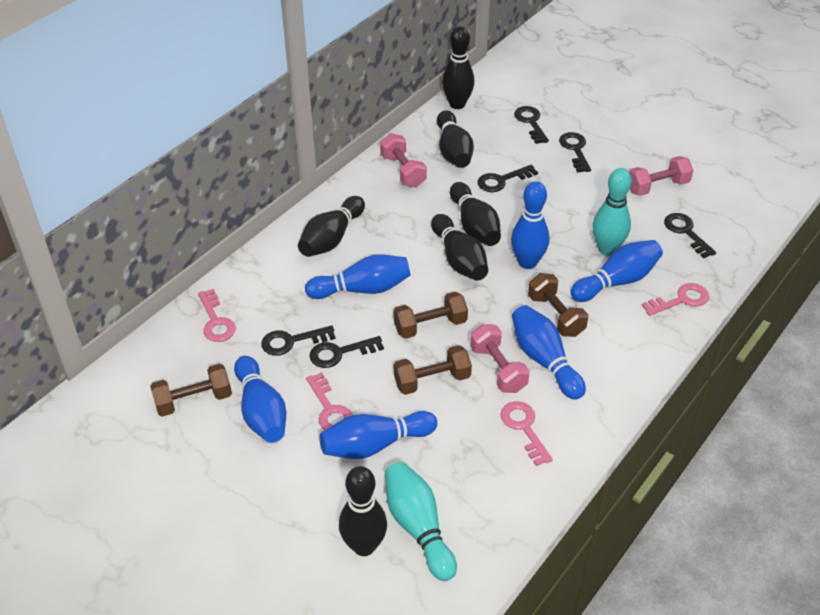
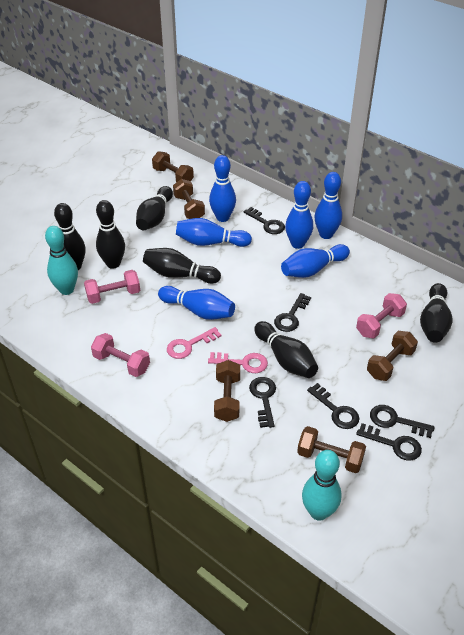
brown dumbbell: [150,364,232,417] [394,291,468,339] [394,345,472,395] [528,273,588,337] = 4 -> [152,151,194,182] [173,179,205,219] [214,360,240,422] [297,426,366,473] [367,331,418,381] = 5
pink key: [198,289,236,342] [306,372,353,430] [500,401,553,466] [641,283,709,316] = 4 -> [167,327,222,359] [208,352,268,373] = 2

